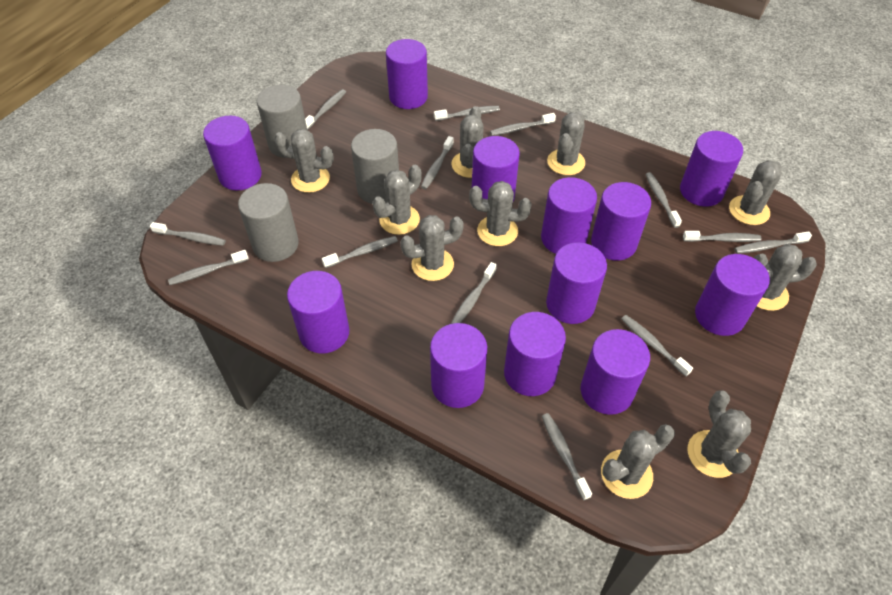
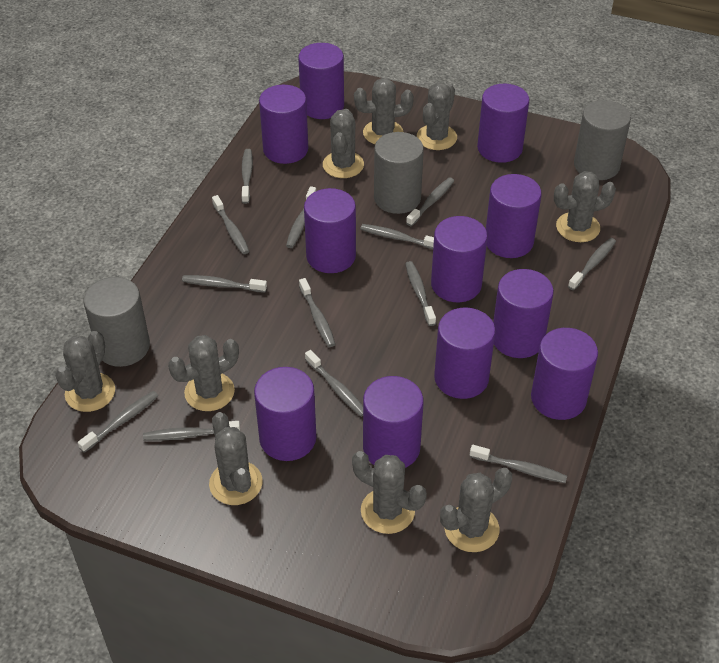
grey cactus: [274,129,334,193] [372,165,421,235] [400,215,464,281] [452,106,484,178] [469,181,532,246] [547,112,585,175] [601,424,675,499] [687,390,751,478] [729,160,782,225] [754,244,817,311] = 10 -> [55,331,115,412] [168,335,239,411] [209,412,263,505] [323,109,364,178] [352,451,427,534] [354,78,414,144] [417,83,457,150] [440,468,512,552] [554,171,616,242] = 9
purple cylinder: [203,116,262,190] [287,271,350,353] [386,39,428,109] [430,323,487,408] [472,136,520,202] [504,312,566,396] [541,177,597,254] [546,242,607,324] [581,329,650,415] [591,182,651,261] [680,131,743,207] [695,254,770,336] = 12 -> [254,367,316,461] [259,85,308,164] [298,43,344,119] [304,188,356,273] [363,376,423,468] [431,216,488,302] [434,307,496,399] [477,84,529,163] [486,174,542,258] [493,269,554,358] [531,328,598,420] = 11

